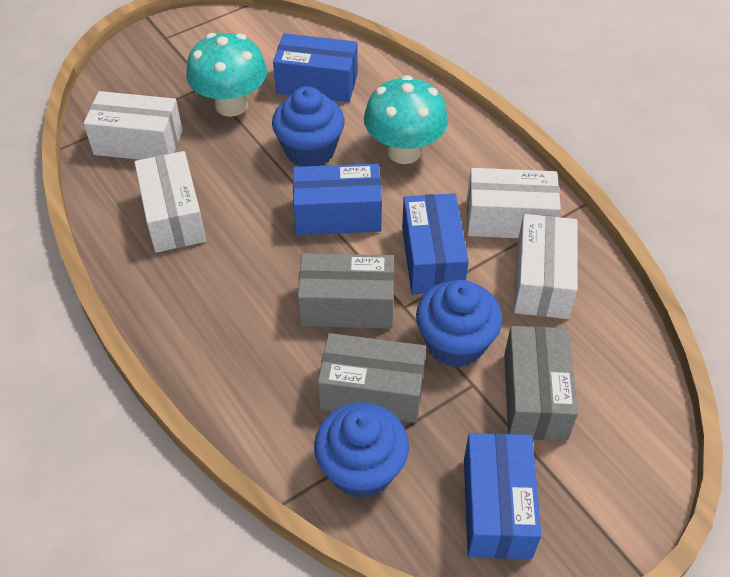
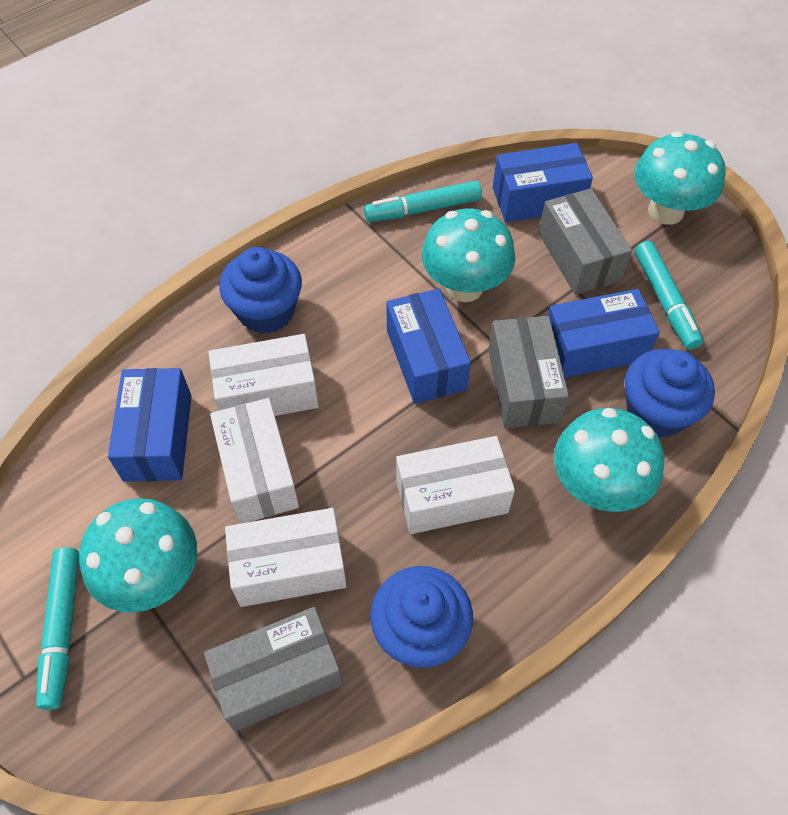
turquoise marker: none = 0 -> [36,547,79,710] [364,181,482,222] [635,241,703,350] = 3
turquoise mushroom: [186,33,267,117] [364,75,448,164] = 2 -> [79,498,197,613] [422,209,515,302] [554,408,664,512] [635,131,726,225] = 4

